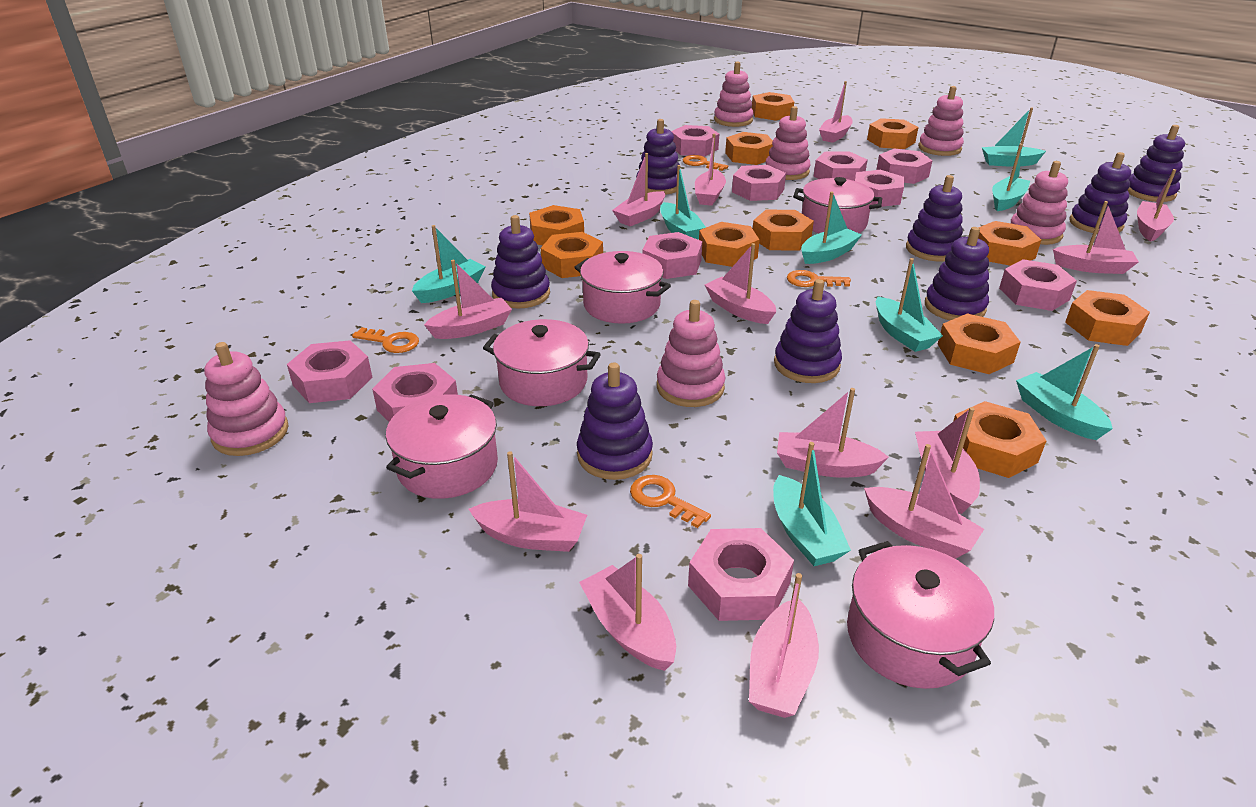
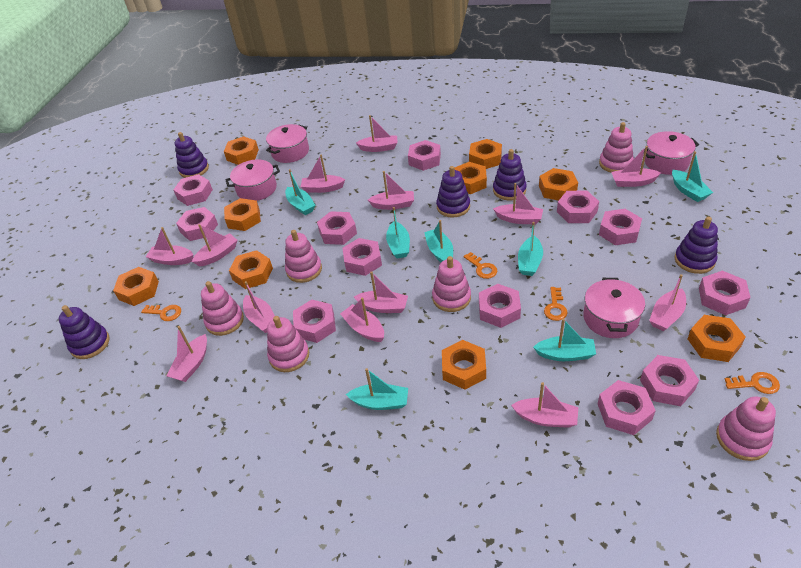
orange nut: [529,205,584,245] [541,232,603,278] [699,222,760,267] [725,132,773,165] [752,92,794,121] [753,209,814,251] [867,118,919,149] [938,313,1021,374] [953,401,1046,478] [978,221,1041,266] [1065,290,1150,346] = 11 -> [113,267,159,306] [224,136,259,165] [224,198,261,231] [229,250,273,289] [442,340,486,390] [454,162,487,194] [469,139,502,169] [539,168,578,201] [688,315,746,362] = 9
pink nut: [287,340,373,403] [372,363,458,422] [643,232,702,279] [671,125,719,156] [688,528,794,621] [732,165,786,201] [814,152,868,181] [855,170,904,207] [876,148,932,184] [999,259,1077,311] = 10 -> [173,174,213,206] [176,207,218,241] [293,300,336,343] [317,211,357,245] [342,238,382,276] [408,140,441,171] [479,284,521,328] [557,191,599,223] [598,380,656,435] [599,209,642,245] [640,355,699,406] [699,271,751,315] = 12
pink pot: [386,394,498,499] [483,319,601,406] [574,251,671,324] [793,177,882,233] [847,541,994,689] = 5 -> [225,160,280,201] [266,124,309,163] [583,278,645,338] [641,131,699,175] = 4
purple stacking toy: [491,215,550,309] [577,363,653,480] [636,119,680,195] [774,279,842,383] [906,175,963,261] [925,227,989,320] [1069,152,1131,234] [1128,125,1185,202] = 8 -> [59,305,110,359] [175,132,209,178] [436,166,470,218] [493,149,527,200] [674,217,718,274] = 5
turquoise boat: [412,225,486,303] [660,165,706,239] [773,442,851,566] [801,192,862,264] [876,258,943,352] [982,107,1046,167] [992,144,1030,211] [1016,344,1113,440] = 8 -> [285,169,315,215] [346,368,408,410] [386,207,410,259] [424,220,453,262] [518,222,543,276] [533,319,596,361] [672,151,713,202] = 7

